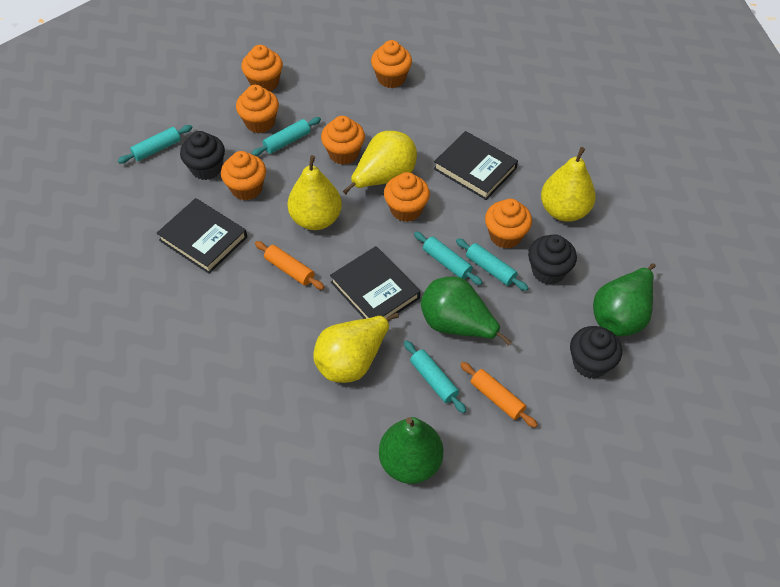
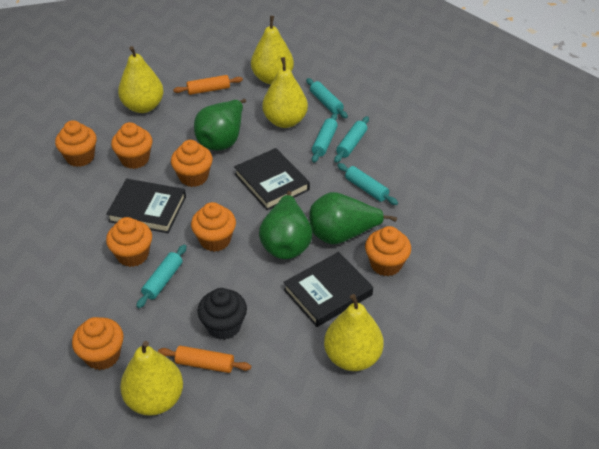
black cupcake: [180,131,225,180] [528,234,577,285] [570,326,622,379] = 3 -> [198,288,247,340] = 1
yellow pear: [287,155,342,230] [313,313,399,383] [342,131,417,194] [541,147,596,222] = 4 -> [118,46,164,113] [120,341,183,416] [251,16,294,84] [262,57,308,128] [324,294,384,371] = 5

